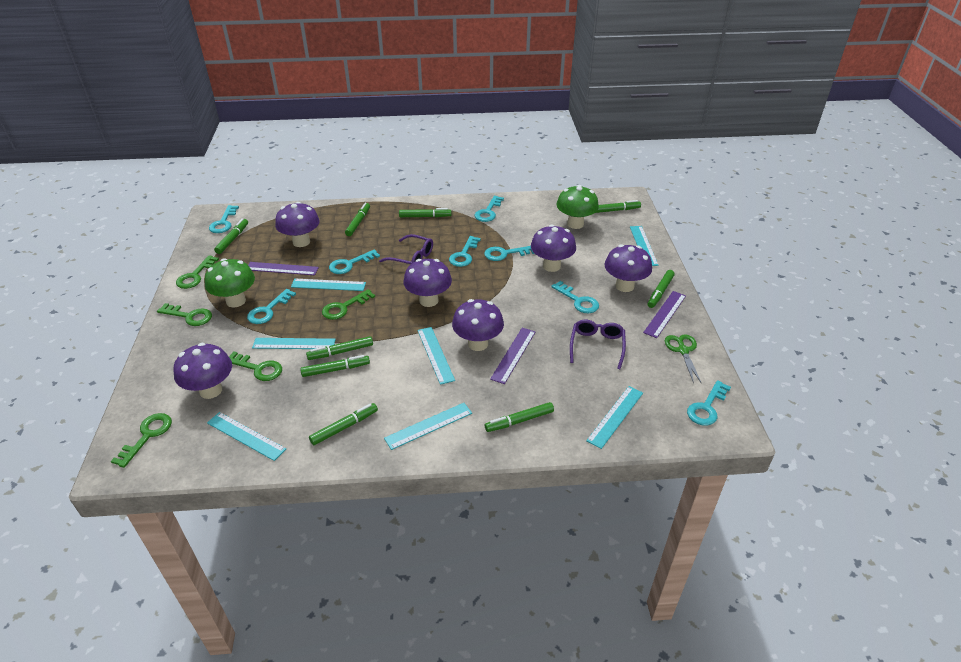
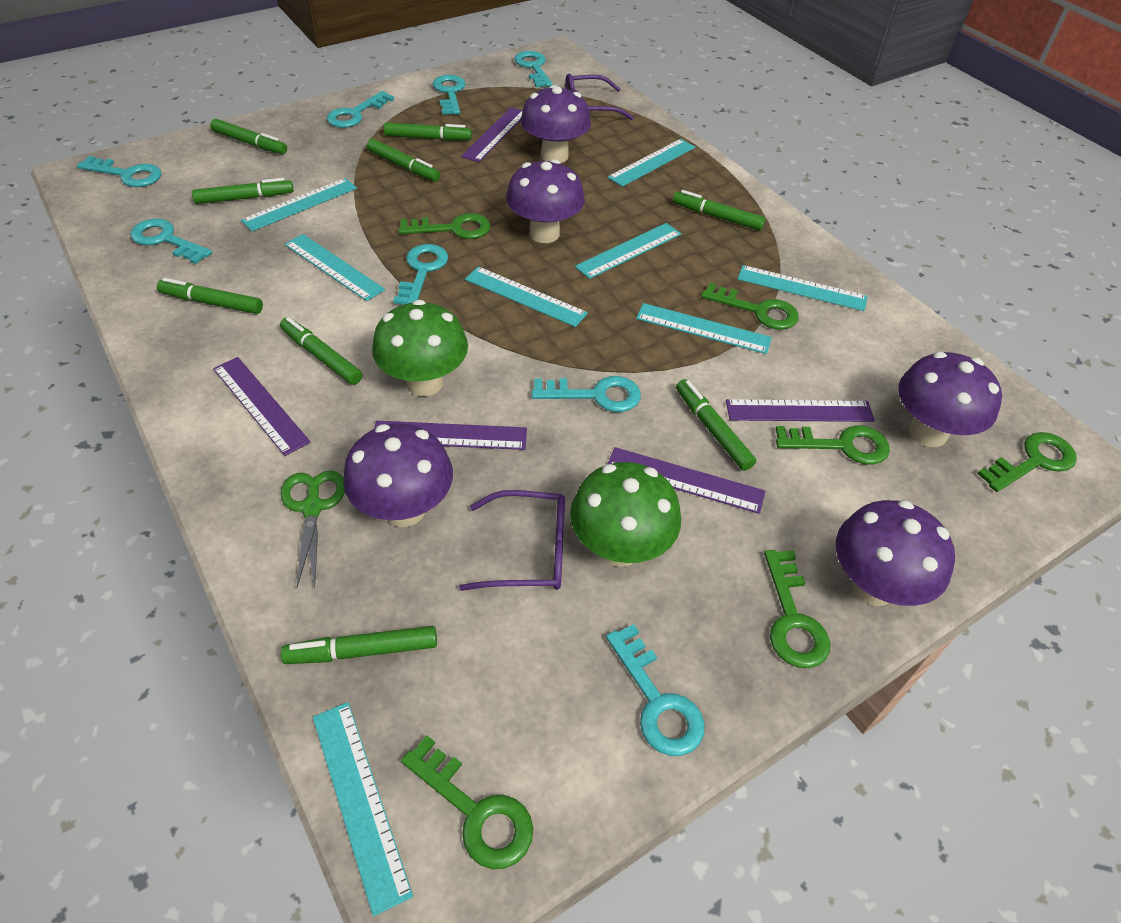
green key: [111,413,172,468] [157,303,212,326] [176,255,219,289] [229,352,282,381] [322,289,375,320] = 5 -> [399,213,490,239] [401,736,533,869] [701,283,798,330] [764,550,830,668] [776,425,890,465] [977,432,1077,492] = 6
purple mushroom: [174,343,232,399] [275,202,320,247] [404,259,452,307] [452,299,504,351] [531,225,576,272] [605,244,652,292] = 6 -> [343,423,453,527] [506,159,585,243] [521,85,591,163] [836,500,955,606] [898,352,1002,447] = 5
purple ruler: [248,262,319,275] [490,328,535,384] [643,291,686,338] = 3 -> [213,357,310,456] [374,421,527,450] [461,107,523,162] [608,447,765,514] [726,399,875,422] = 5
turquoise ruler: [207,412,286,461] [252,338,336,349] [291,279,366,291] [384,403,472,450] [417,327,455,385] [586,386,643,449] [630,226,658,266] = 7 -> [241,178,357,231] [285,234,385,301] [313,702,413,917] [465,266,588,327] [575,223,681,279] [607,139,695,187] [636,303,772,354] [738,265,868,311] = 8

